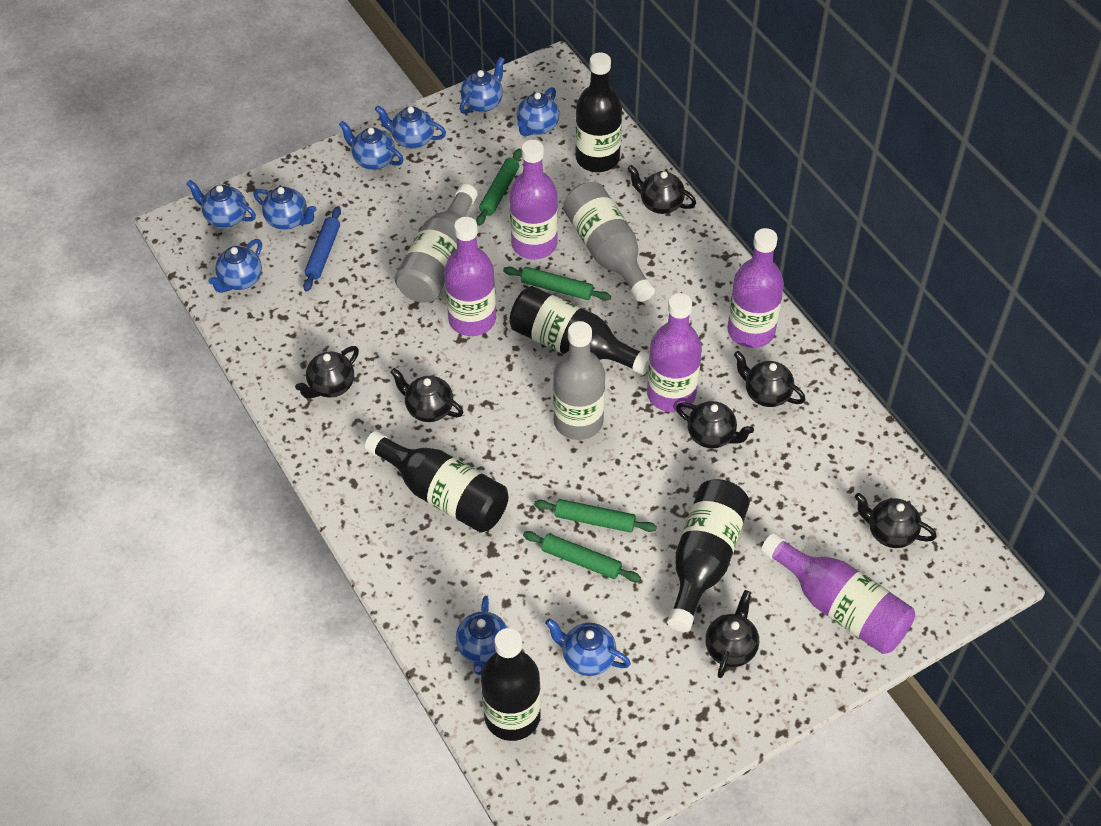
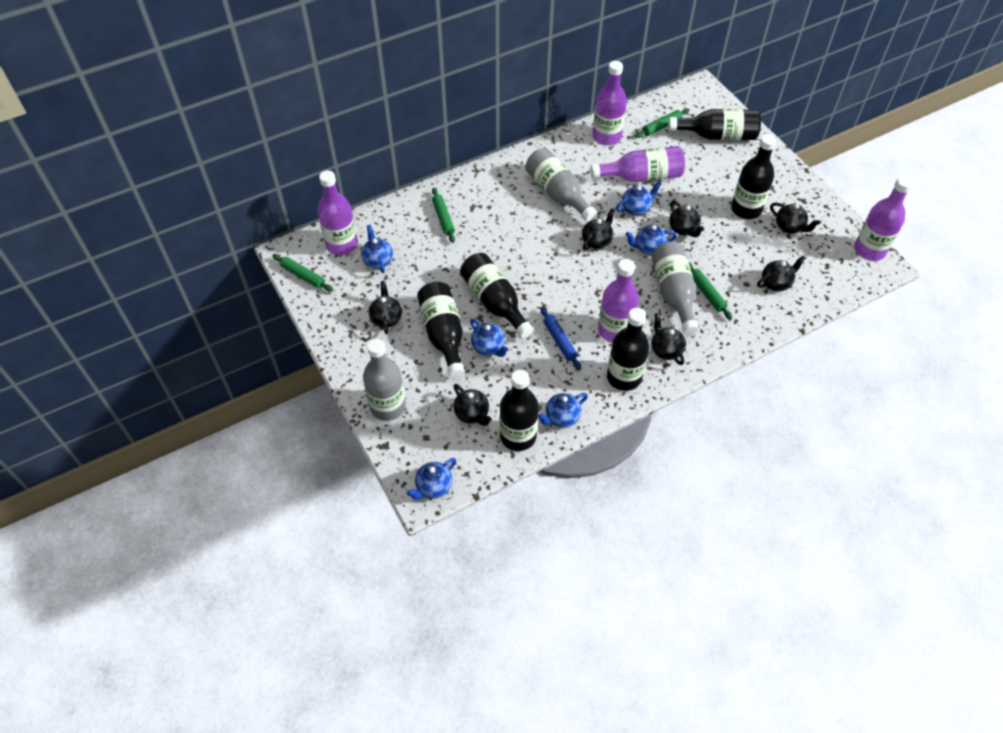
black bottle: [365,431,509,533] [481,628,541,741] [509,286,649,375] [575,52,622,172] [667,479,750,632] = 5 -> [417,282,465,378] [460,253,533,338] [500,370,539,451] [607,308,650,391] [668,109,761,140] [731,134,776,219] = 6
blue teapot: [186,180,256,228] [208,239,262,293] [253,186,316,230] [339,121,403,170] [375,106,446,149] [456,596,508,675] [460,57,505,114] [517,87,559,137] [545,618,631,676] = 9 -> [361,225,393,273] [407,458,456,500] [470,319,508,357] [538,393,588,427] [616,181,661,215] [625,225,677,255] = 6

